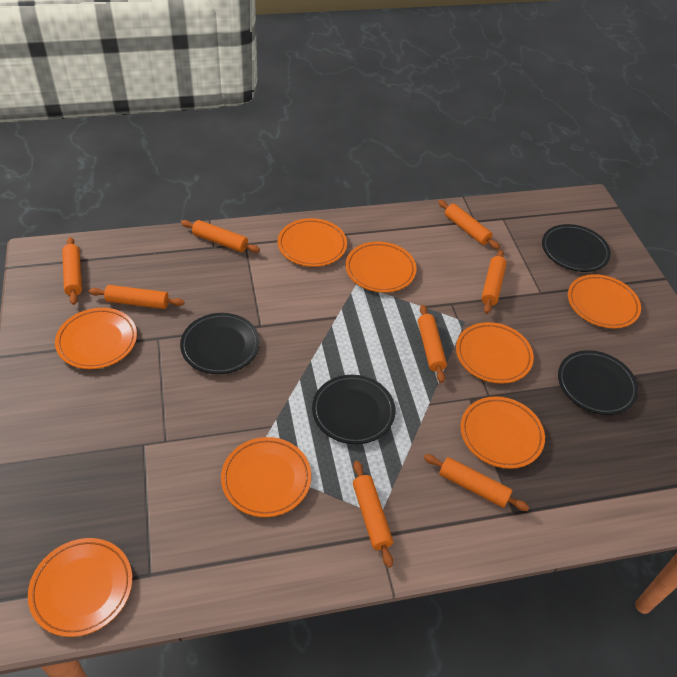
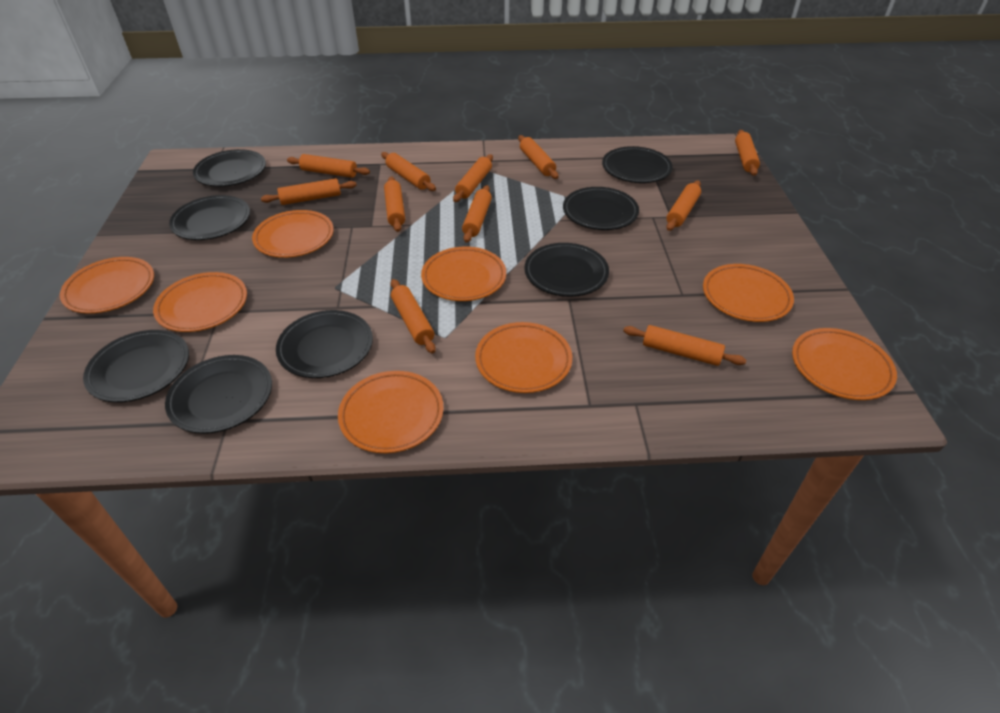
black plate: [180,313,260,374] [312,375,395,444] [542,224,611,272] [558,350,638,415] = 4 -> [83,330,189,403] [165,355,272,434] [169,195,250,240] [193,149,266,187] [276,310,373,378] [524,243,609,297] [563,187,639,230] [602,146,673,183] = 8
orange rolling pin: [62,237,82,305] [89,285,185,309] [181,220,260,252] [353,461,393,568] [418,305,447,383] [424,454,529,511] [438,200,500,249] [481,250,507,314] = 8 -> [261,178,357,205] [287,154,370,178] [381,152,436,191] [384,176,405,232] [391,279,436,353] [453,154,493,202] [462,185,492,243] [518,135,559,179] [623,325,746,366] [666,181,701,231] [735,130,760,176] = 11

